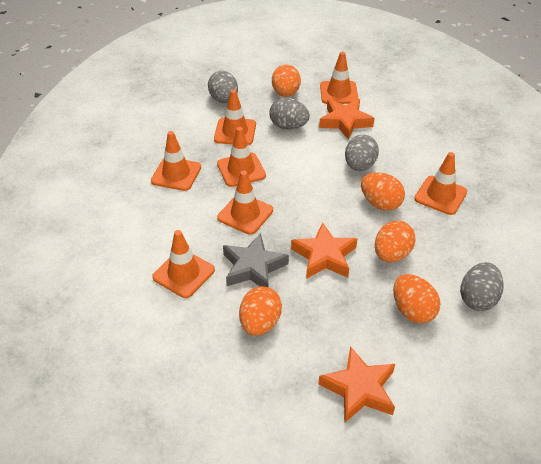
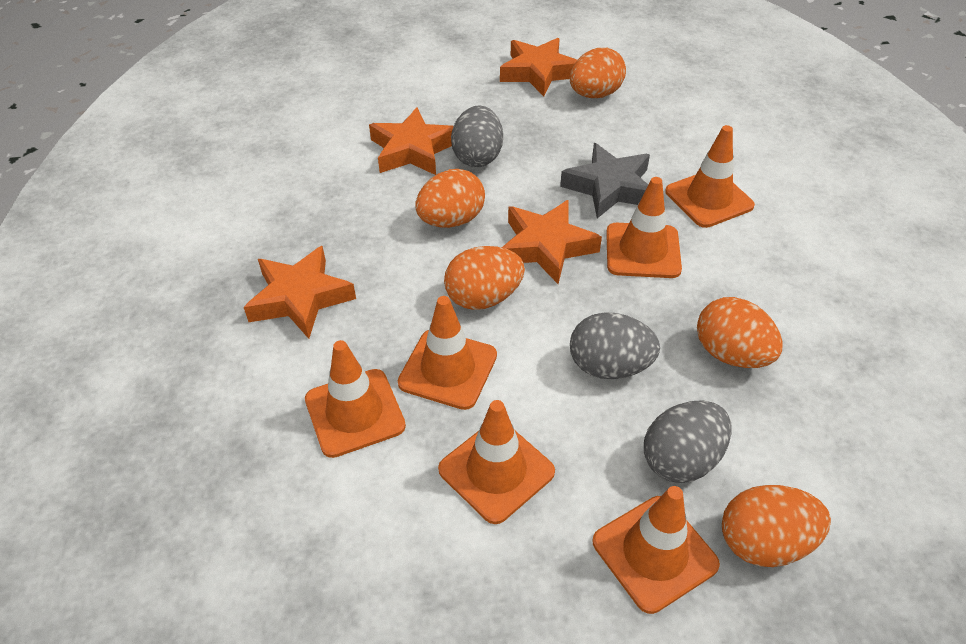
grey egg: [208,71,238,103] [269,98,310,130] [345,135,379,171] [460,262,504,311] = 4 -> [451,106,503,167] [570,312,660,379] [644,400,732,483] = 3
orange star: [291,222,357,279] [319,99,375,140] [319,346,395,424] = 3 -> [244,246,356,339] [369,107,454,175] [500,38,577,96] [502,200,602,284] = 4
orange traffic cone: [151,131,201,191] [152,230,215,298] [214,90,256,145] [217,127,266,187] [217,171,273,235] [320,52,358,104] [414,152,467,215] = 7 -> [305,340,406,458] [398,296,497,410] [438,400,555,524] [592,486,720,614] [606,177,682,278] [665,125,755,228] = 6

